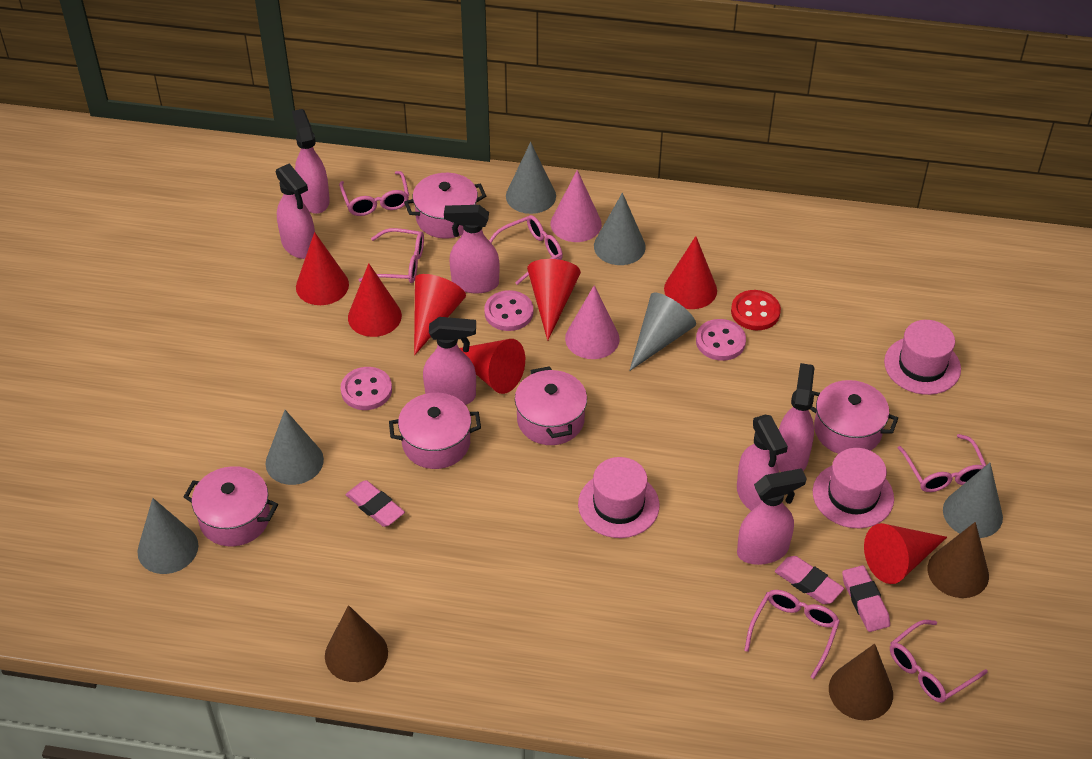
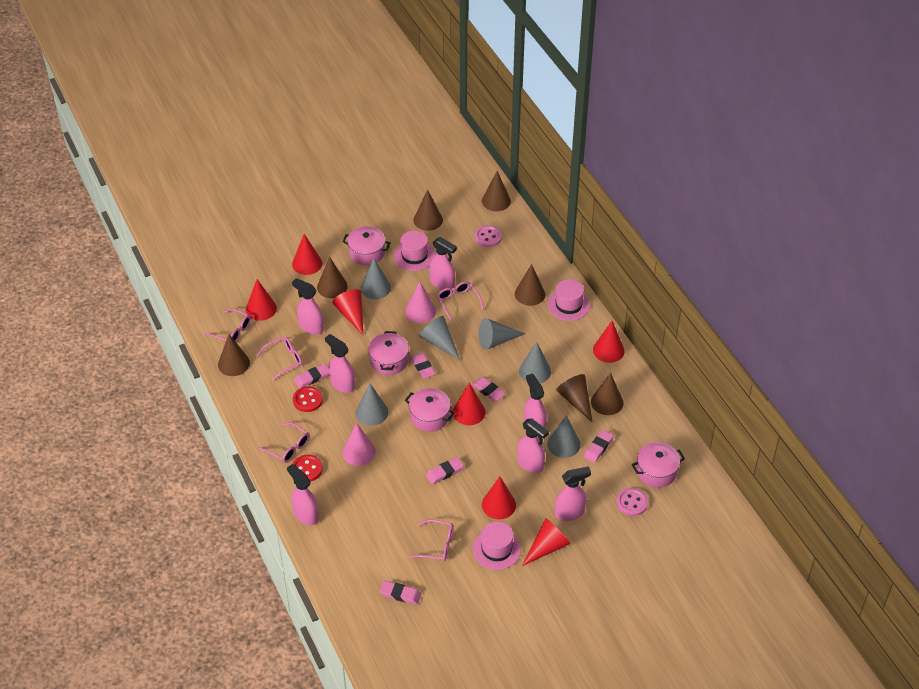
brown cone: [325,605,388,682] [829,644,893,721] [928,522,989,598] = 3 -> [218,334,250,376] [317,257,348,298] [414,190,443,231] [482,171,511,211] [515,264,545,306] [556,374,593,423] [591,373,624,415] = 7
pink button: [341,367,392,410] [484,290,533,331] [696,319,746,361] = 3 -> [475,225,502,247] [616,488,648,516] = 2
pink eraser: [346,480,405,527] [775,556,844,604] [842,565,890,632] = 3 -> [294,364,329,389] [380,581,421,605] [410,353,436,379] [426,457,464,484] [472,377,506,401] [584,430,614,463] = 6
pink glasses: [339,171,409,216] [359,228,424,283] [489,215,563,285] [744,590,840,679] [890,620,988,703] [898,434,986,492] = 6 -> [204,309,251,342] [257,337,302,380] [258,422,309,463] [409,519,454,561] [437,281,484,322] = 5
pink pot: [184,466,278,546] [389,393,481,469] [404,173,486,239] [515,366,587,445] [810,380,898,454] = 5 -> [342,226,391,265] [368,331,409,375] [405,388,455,432] [632,442,685,488] = 4
red button: [731,290,781,330] = 1 -> [293,386,323,412] [293,455,323,482] = 2

